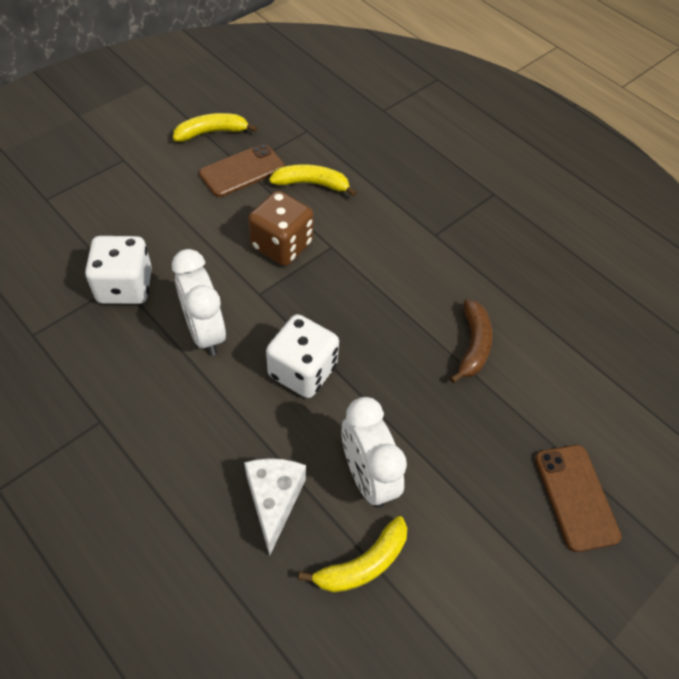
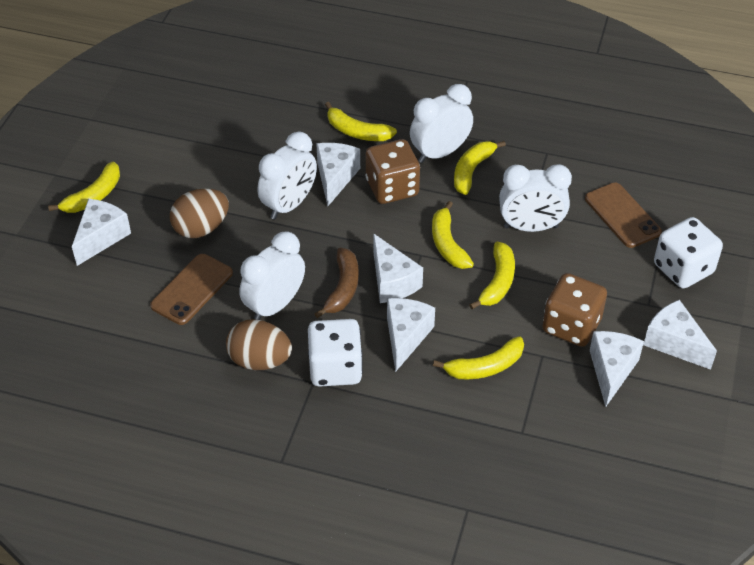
brown dice: [248,191,314,266] = 1 -> [365,139,420,204] [542,273,607,347] = 2
brown egg: none = 0 -> [170,188,229,238] [226,319,292,370] = 2
white cheese: [244,458,306,556] = 1 -> [72,199,131,266] [316,143,360,206] [373,233,423,303] [387,298,435,372] [590,331,644,407] [643,300,717,370] = 6
white clock: [172,249,226,355] [342,397,407,508] = 2 -> [239,231,305,320] [258,132,317,220] [410,84,473,163] [499,164,572,232] = 4
yellow banana: [173,113,257,142] [269,164,357,197] [299,516,407,593] = 3 -> [48,162,120,213] [325,102,397,141] [432,201,474,269] [433,336,524,379] [454,141,506,195] [469,241,515,309] = 6

